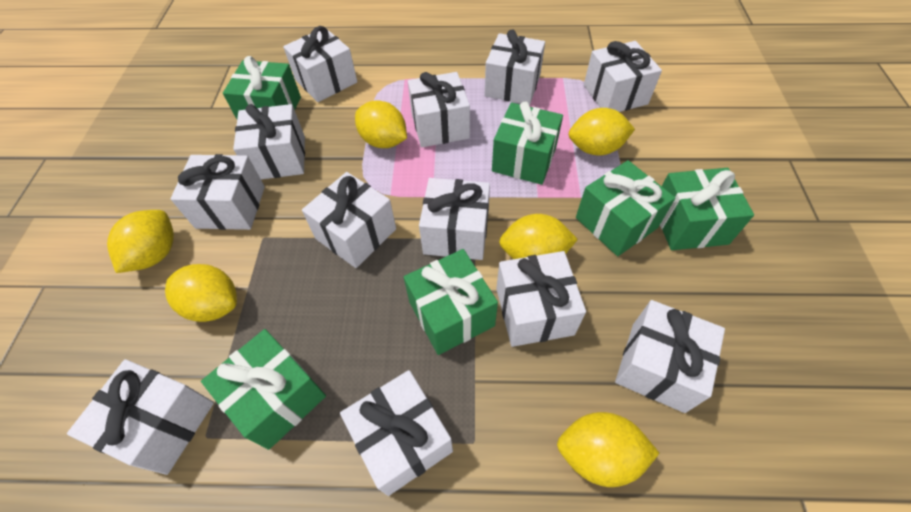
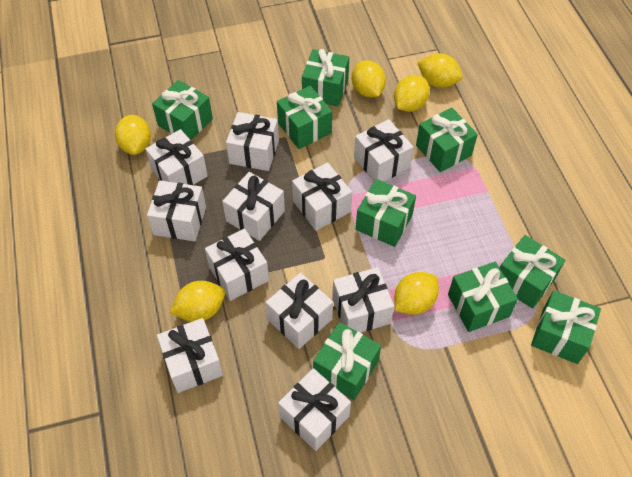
green gift: [201,329,326,450] [223,56,301,119] [404,249,498,355] [492,101,563,185] [576,160,675,256] [660,168,754,250] = 6 -> [152,80,213,140] [277,86,332,149] [302,49,349,107] [313,322,381,400] [356,179,416,247] [416,108,478,172] [448,262,518,332] [500,235,565,309] [531,290,601,364] = 9
white gift: [67,359,214,475] [170,154,265,230] [233,104,305,179] [283,26,357,102] [302,172,396,268] [340,370,453,496] [408,72,470,147] [419,178,490,260] [484,30,545,105] [496,251,586,347] [584,41,662,112] [615,300,725,413] = 12 -> [146,129,208,185] [147,180,206,241] [157,318,223,393] [205,229,269,301] [222,172,285,241] [226,112,279,171] [266,273,333,349] [278,368,351,451] [292,162,352,231] [332,267,394,333] [354,119,413,182] = 11

